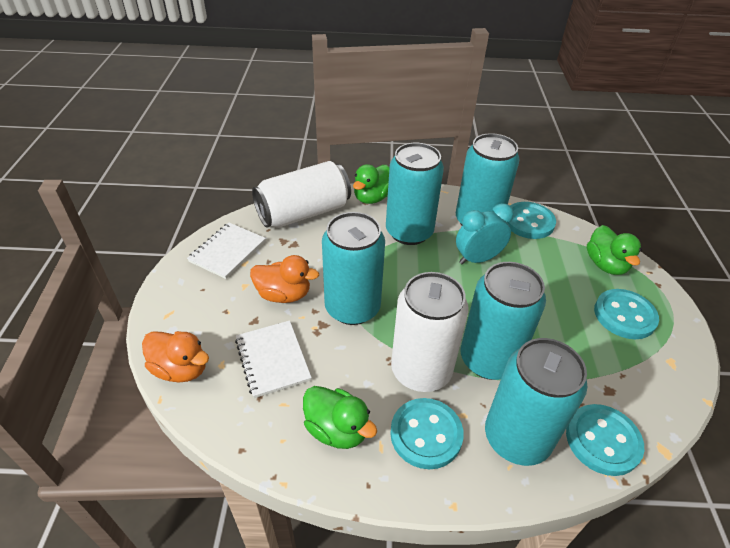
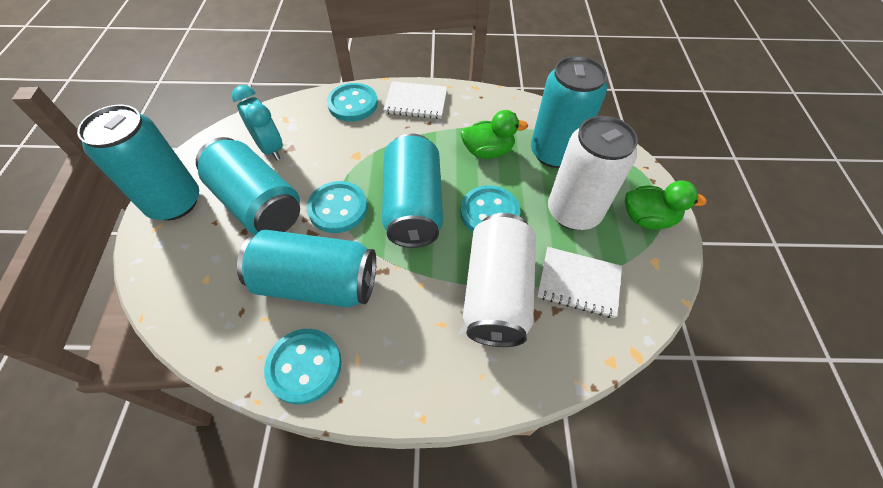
green duck: [303,386,377,449] [353,164,390,204] [587,225,642,275] = 3 -> [460,110,528,159] [625,181,707,229] = 2
orange duck: [142,331,209,383] [250,255,319,303] = 2 -> none = 0

